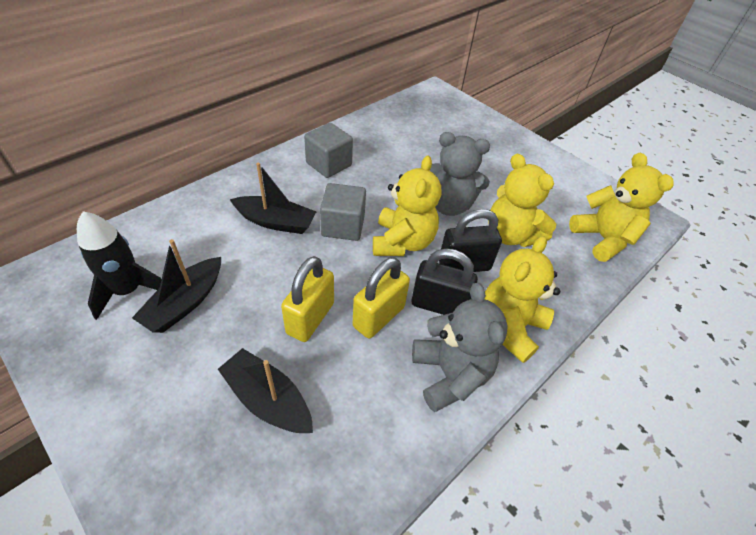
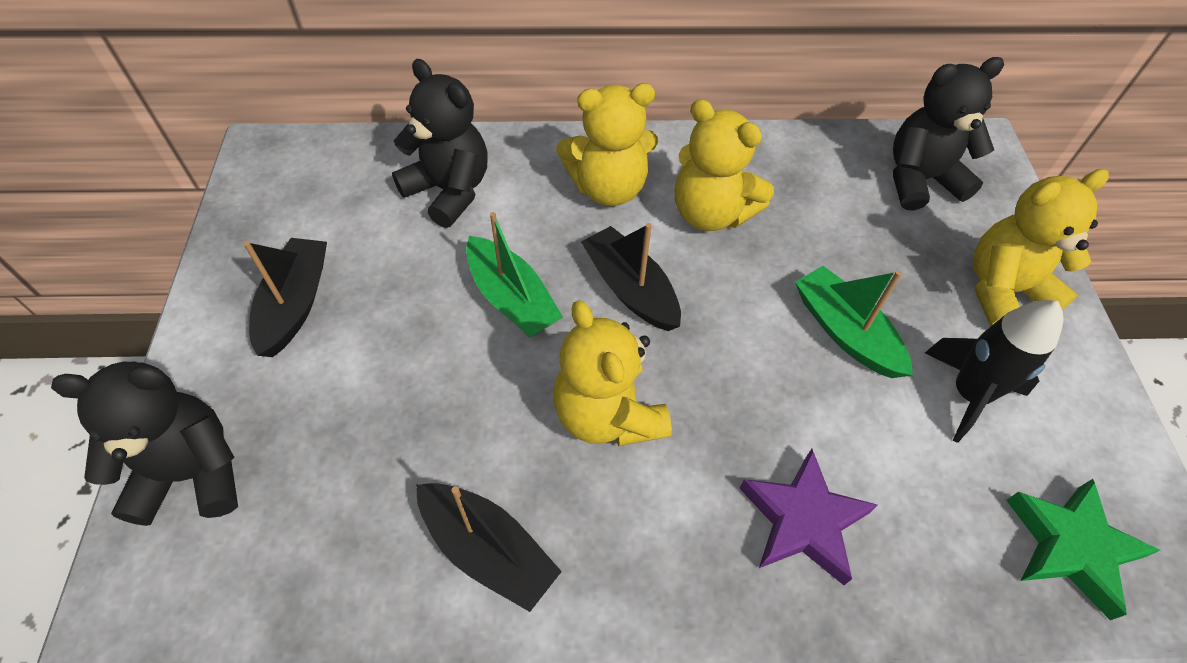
black padlock: [411,248,478,315] [439,209,502,272] = 2 -> none = 0
black teddy bear: none = 0 -> [51,362,238,526] [392,59,487,228] [893,57,1004,211] = 3
green boat: none = 0 -> [466,212,563,337] [795,266,913,378] = 2
green star: none = 0 -> [1006,479,1160,620] = 1
grey cube: [304,123,353,178] [320,183,366,241] = 2 -> none = 0
grey teddy bear: [412,283,508,412] [430,132,490,216] = 2 -> none = 0
purple star: none = 0 -> [739,449,878,585] = 1
yellow padlock: [281,256,334,342] [353,257,410,339] = 2 -> none = 0

